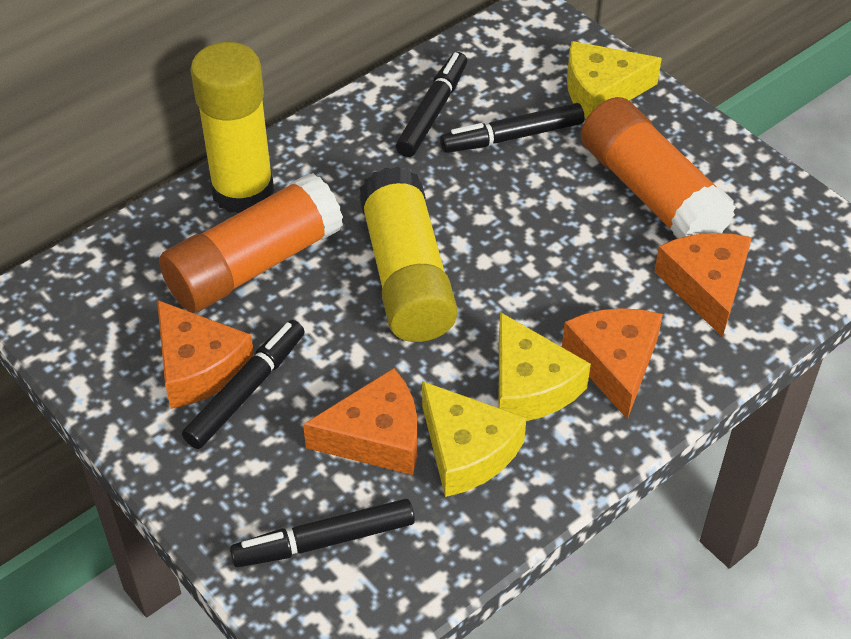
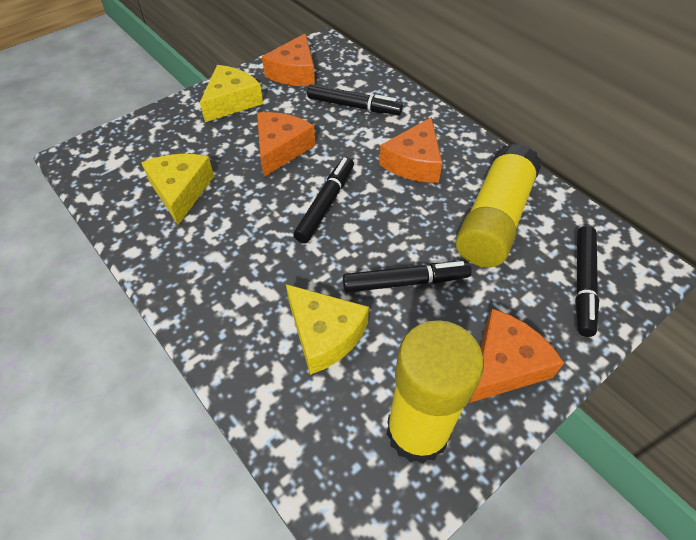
orange glue stick: [159,173,343,313] [581,97,736,239] = 2 -> none = 0

